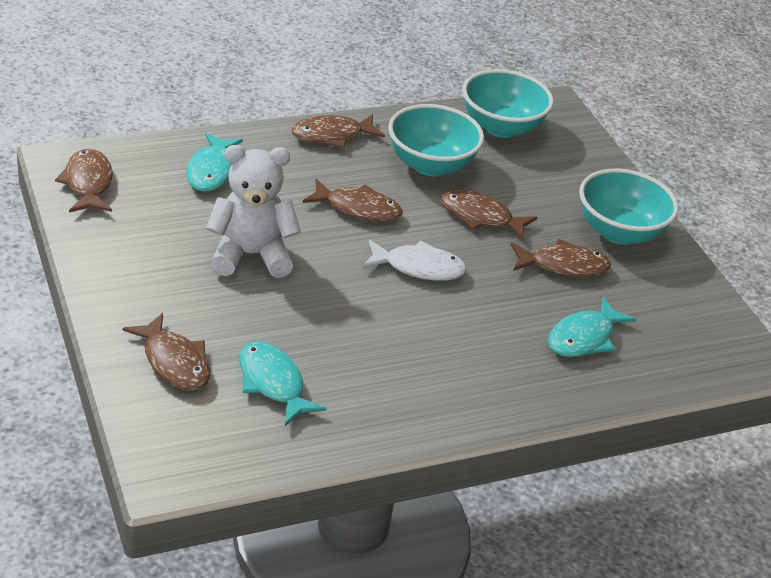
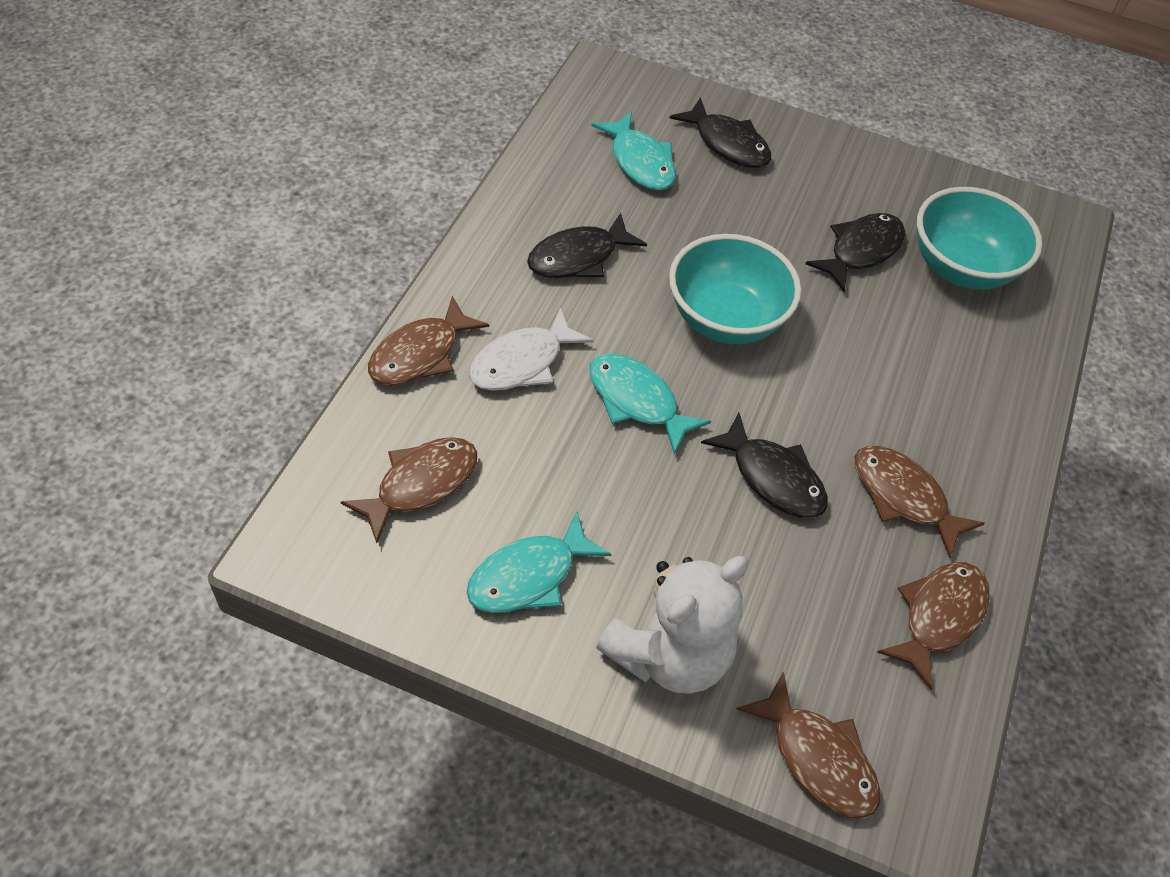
black fish: none = 0 -> [527,213,647,278] [669,97,771,168] [701,413,828,518] [805,213,905,292] = 4
brown fish: [55,149,113,212] [123,313,210,390] [292,114,385,148] [302,179,402,222] [440,189,537,241] [510,239,611,277] = 6 -> [341,437,477,543] [368,296,489,385] [737,671,880,819] [854,446,985,558] [877,562,990,691] = 5
turquoise bowl: [388,104,484,176] [462,69,554,138] [579,169,679,245] = 3 -> [669,234,801,344] [917,187,1042,290] = 2

